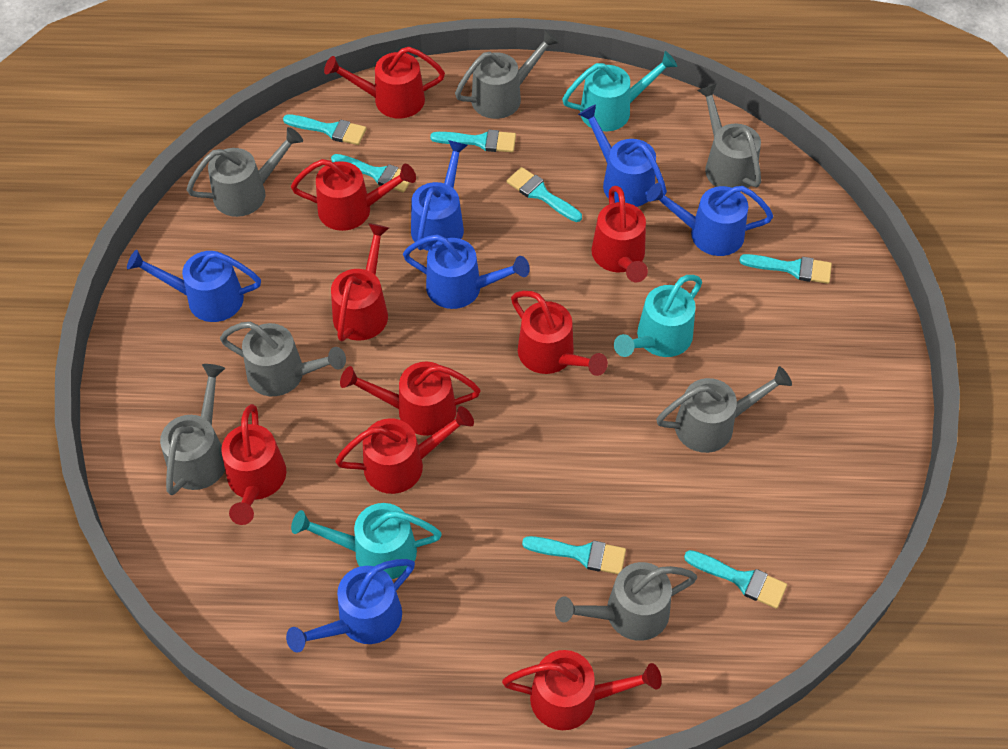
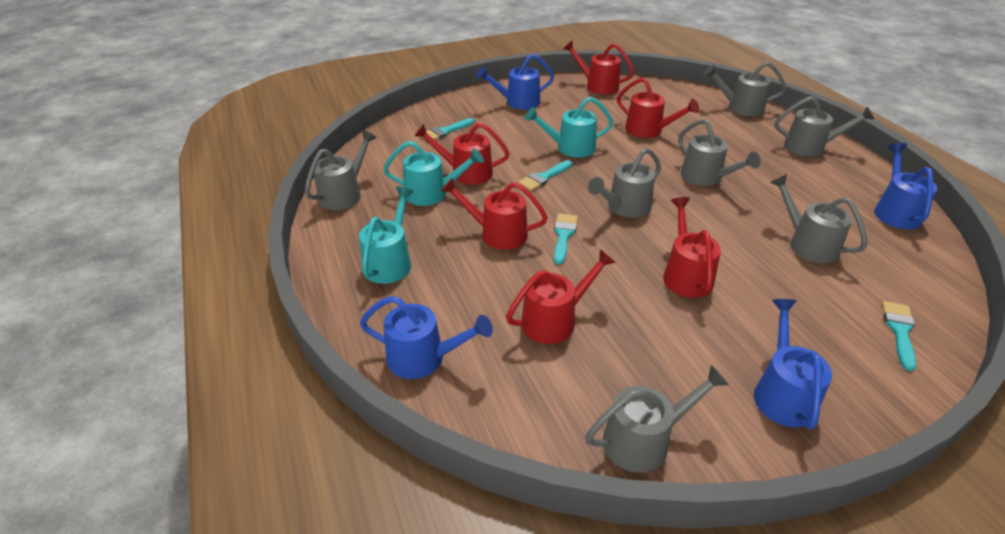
blue watering can: [127,250,261,322] [286,559,415,653] [403,234,530,309] [411,140,468,251] [578,104,667,207] [647,183,773,256] = 6 -> [360,296,493,379] [477,54,554,110] [754,299,832,429] [874,143,937,229] = 4
red watering can: [221,404,286,525] [291,159,416,231] [324,47,445,118] [331,223,389,341] [335,406,474,494] [340,362,481,436] [502,650,662,730] [511,291,608,376] [591,186,648,282] = 9 -> [414,123,509,184] [441,178,548,250] [506,249,616,344] [563,41,634,94] [617,78,699,138] [663,197,721,298] = 6
turquoise brush: [283,114,367,145] [331,154,410,192] [430,130,516,152] [506,167,582,222] [522,536,626,574] [684,550,787,609] [739,254,832,284] = 7 -> [422,118,474,141] [518,160,572,191] [554,213,578,264] [882,301,916,371] = 4

